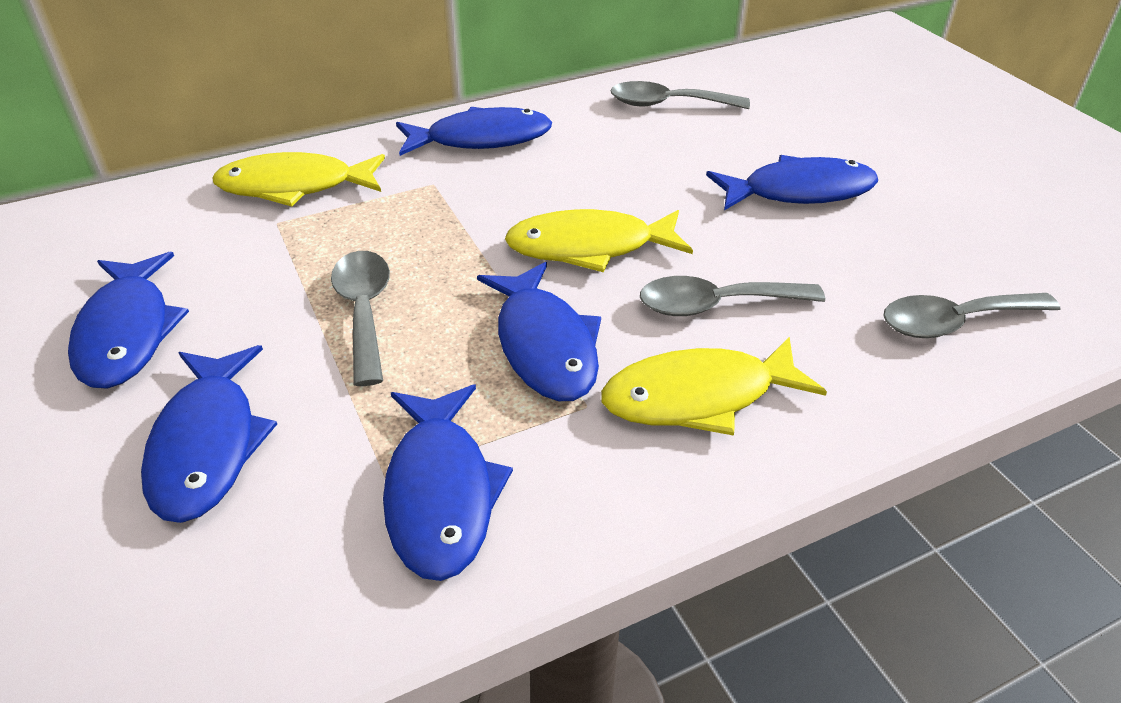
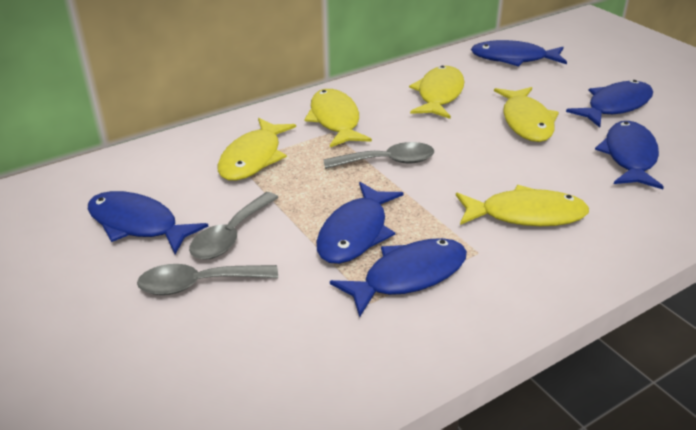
grey spoon: [331,251,390,386] [610,81,750,109] [640,276,825,316] [883,293,1060,338] = 4 -> [137,264,278,295] [189,192,279,260] [323,142,434,169] = 3
yellow fish: [212,152,385,207] [505,209,693,272] [601,337,827,436] = 3 -> [218,118,296,181] [304,89,372,147] [409,66,465,119] [456,185,589,226] [494,87,559,142] = 5

